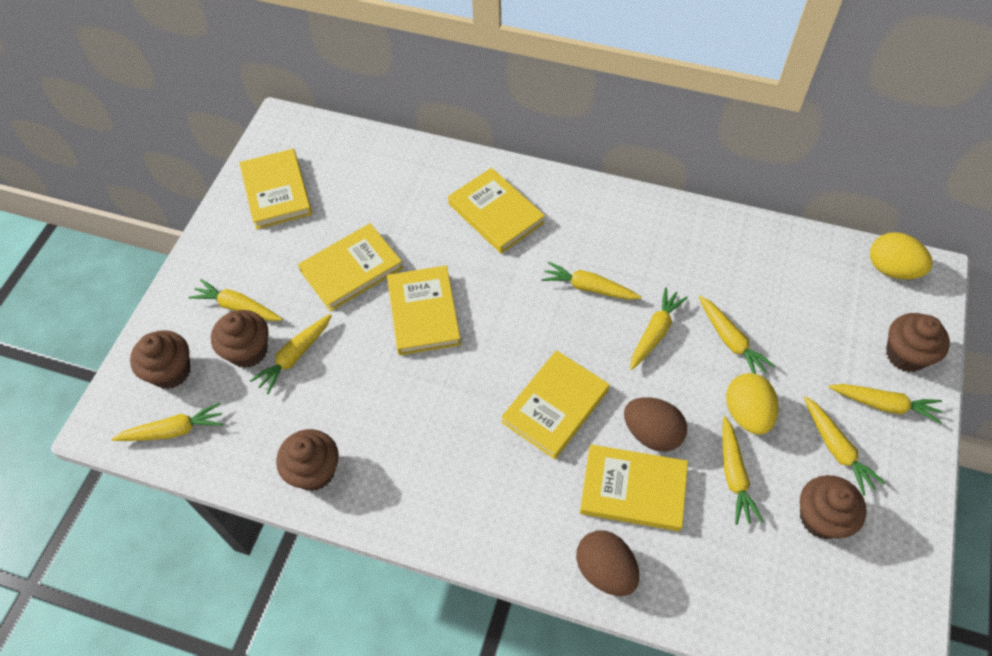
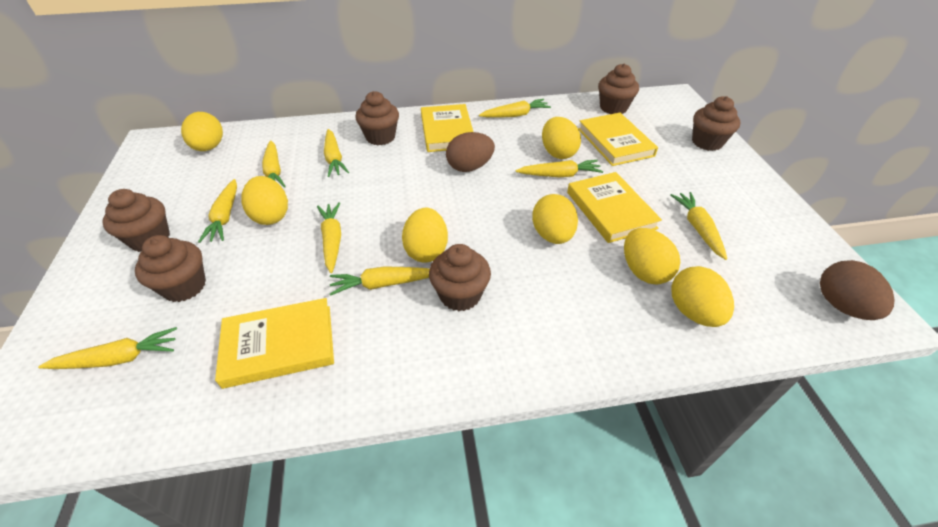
brown cupcake: [130,330,190,389] [211,310,268,368] [276,429,339,491] [800,475,867,539] [886,313,950,372] = 5 -> [102,189,170,252] [135,235,206,302] [355,91,399,145] [429,244,491,311] [598,64,639,114] [692,96,741,151] = 6
yellow book: [239,149,312,229] [298,223,403,311] [387,265,461,355] [448,168,545,254] [501,350,610,459] [580,444,688,531] = 6 -> [215,298,334,389] [421,104,473,152] [567,172,662,243] [578,113,658,166] = 4
yellow egg: [726,373,779,435] [870,232,933,279] = 2 -> [181,112,223,151] [241,176,288,225] [402,207,448,263] [532,194,578,244] [542,117,581,159] [624,228,681,284] [671,266,734,327] = 7

